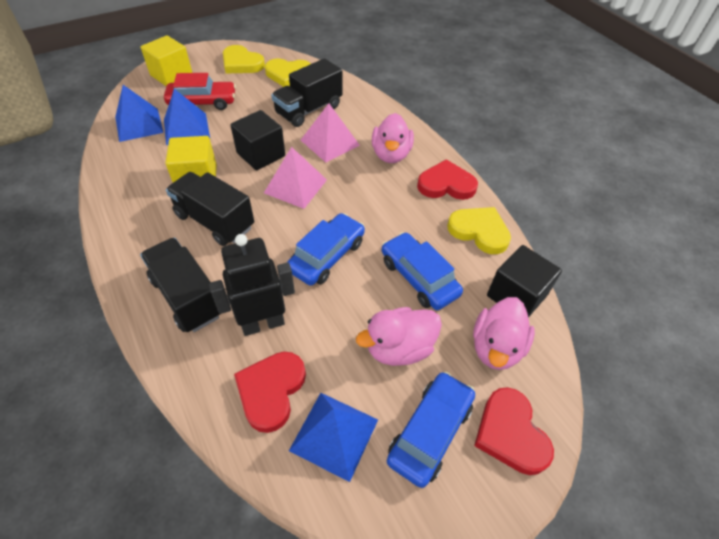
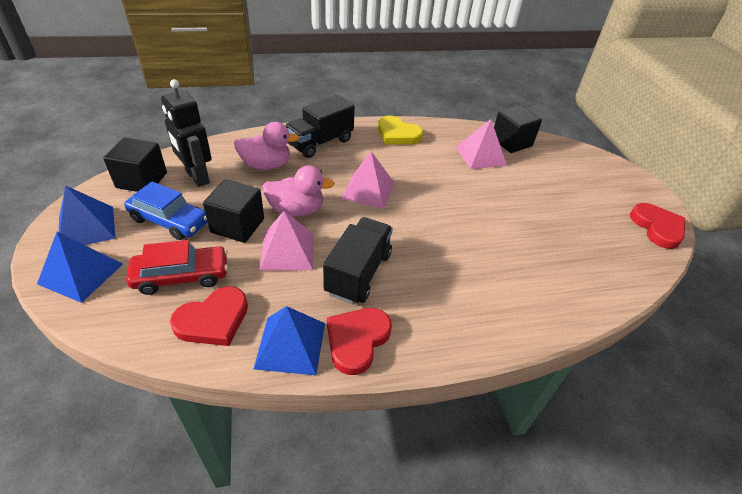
black cube: [230,110,285,170] [487,245,562,318] = 2 -> [103,137,167,192] [203,179,264,243] [494,105,542,153] = 3
black truck: [140,238,220,332] [166,172,254,246] [271,58,342,127] = 3 -> [285,95,355,158] [323,217,393,304] = 2
blue car: [287,213,365,286] [382,232,463,310] [387,372,475,488] = 3 -> [124,181,207,240] = 1
pink duck: [356,307,442,366] [372,113,414,163] [473,297,535,370] = 3 -> [234,122,299,170] [262,165,335,217] = 2
pink pyramid: [264,147,327,209] [301,103,360,162] = 2 -> [260,211,314,271] [341,152,395,209] [456,119,507,169] = 3
yellow cube: [141,35,192,86] [165,136,217,183] = 2 -> none = 0
yellow heart: [223,45,265,73] [265,58,311,87] [447,207,511,254] = 3 -> [378,116,423,145] = 1

